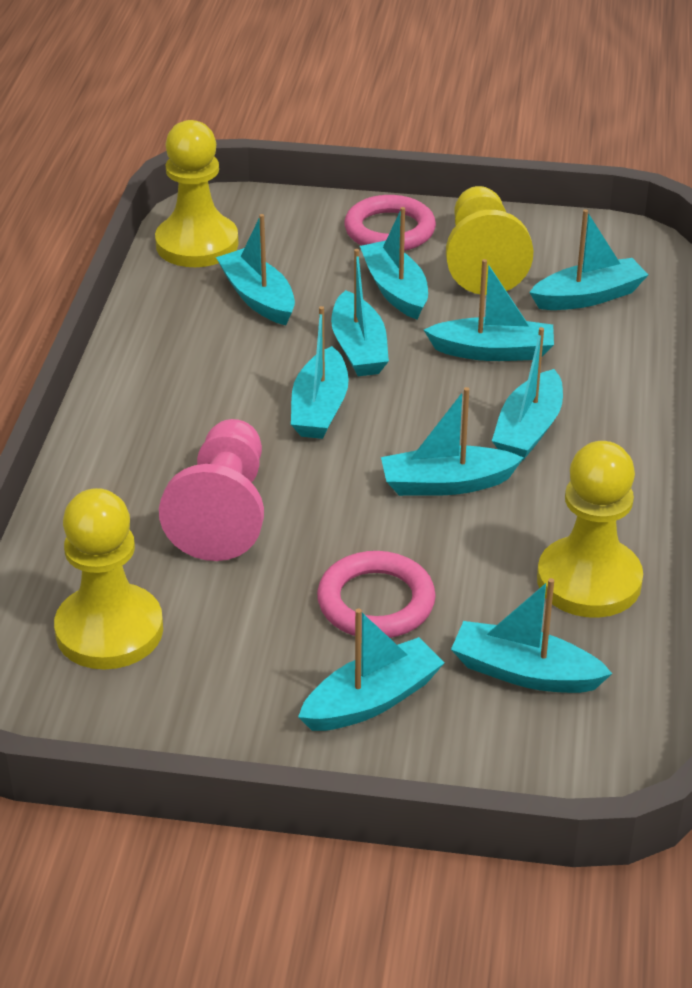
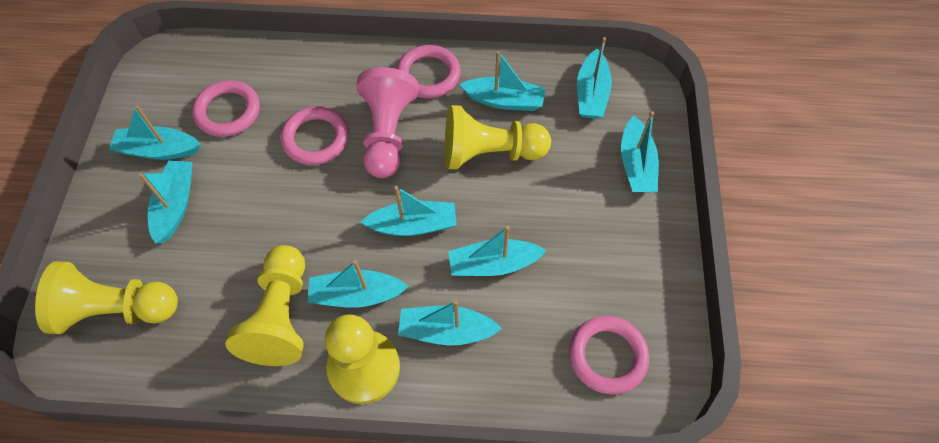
pink ring: [317,551,436,638] [344,195,436,251] = 2 -> [192,80,260,137] [281,106,349,165] [397,45,461,99] [569,316,649,394] = 4
turquoise boat: [216,214,295,325] [291,306,349,439] [298,608,445,731] [331,249,389,376] [360,207,428,320] [381,387,523,496] [424,259,554,361] [451,578,613,693] [492,327,563,460] [529,209,648,310] = 10 -> [109,105,201,160] [139,161,193,244] [308,260,409,308] [361,186,457,236] [398,300,502,346] [448,226,547,276] [459,51,546,111] [577,37,612,119] [621,111,659,192] = 9

